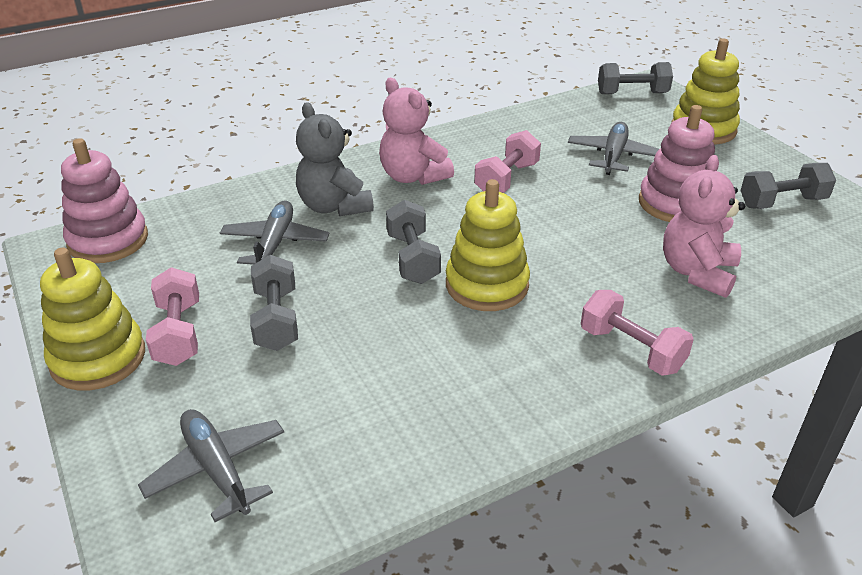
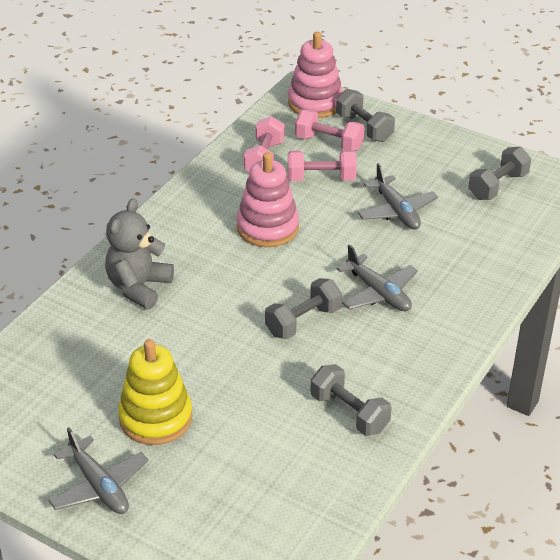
pink teddy bear: [379,78,454,185] [663,155,745,298] = 2 -> none = 0
yellow stacking toy: [40,247,145,391] [446,179,530,311] [671,39,740,144] = 3 -> [118,339,193,445] = 1

